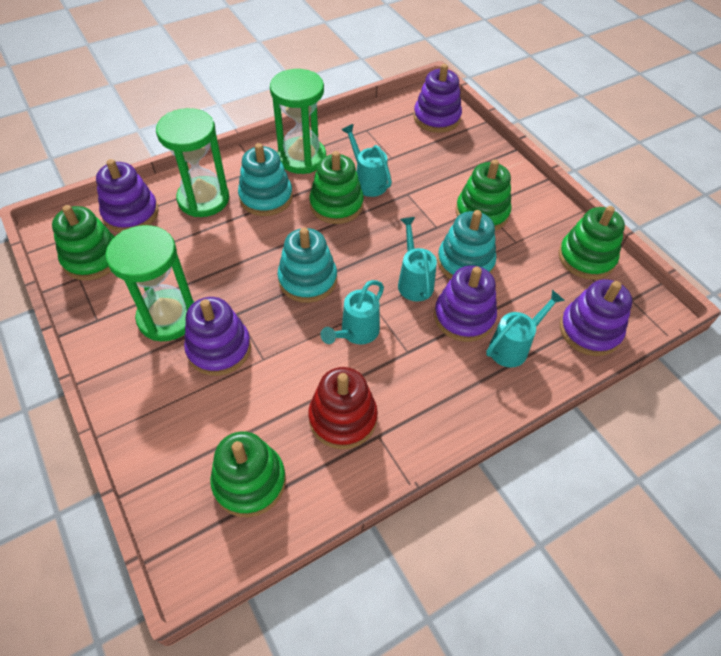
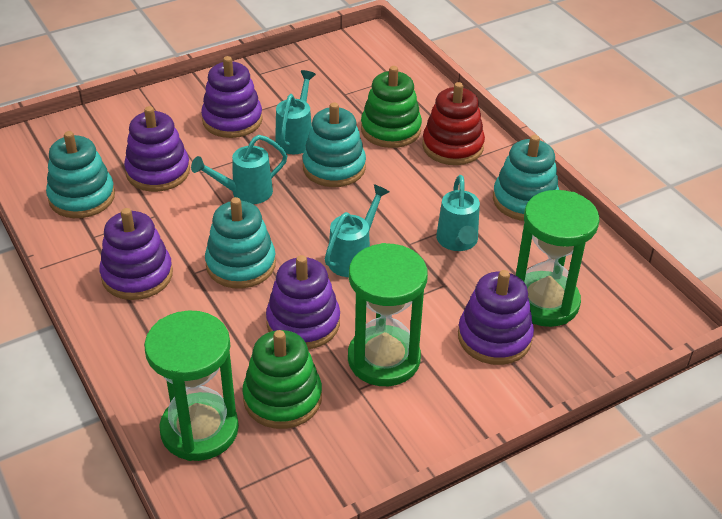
green stacking toy: [52,205,115,280] [210,431,286,517] [309,151,364,224] [456,159,512,231] [559,206,625,280] = 5 -> [242,330,322,429] [361,66,422,148] = 2
turquoise stacking toy: [238,143,293,216] [277,228,337,303] [437,210,496,279] = 3 -> [46,131,115,218] [205,197,276,289] [303,102,366,187] [493,135,559,221] = 4

